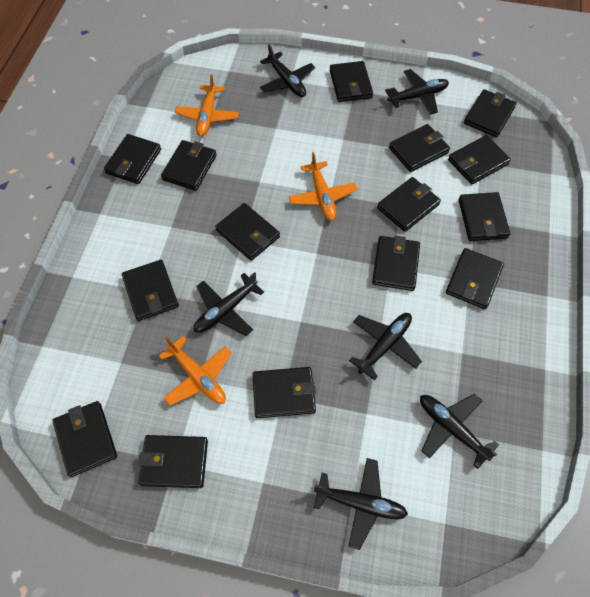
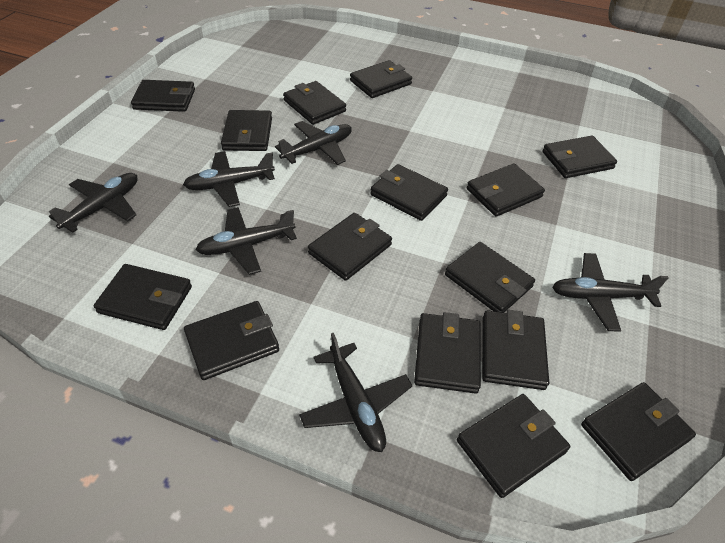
orange plane: [159,336,232,405] [175,74,239,137] [288,152,357,221] = 3 -> none = 0

